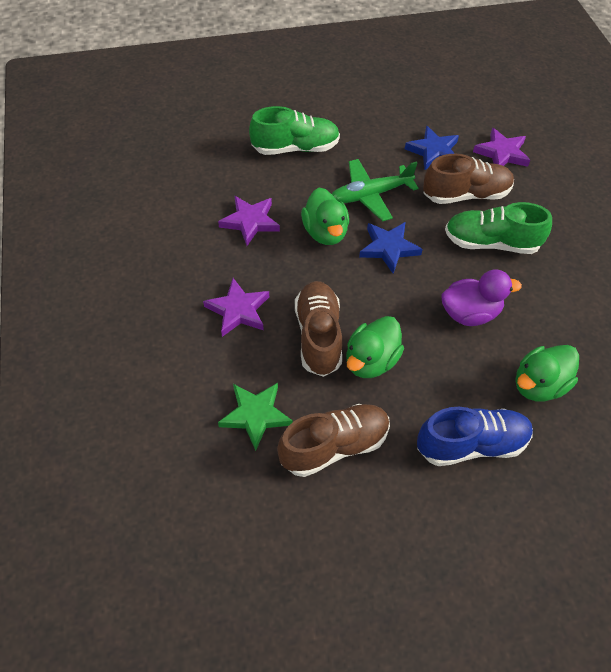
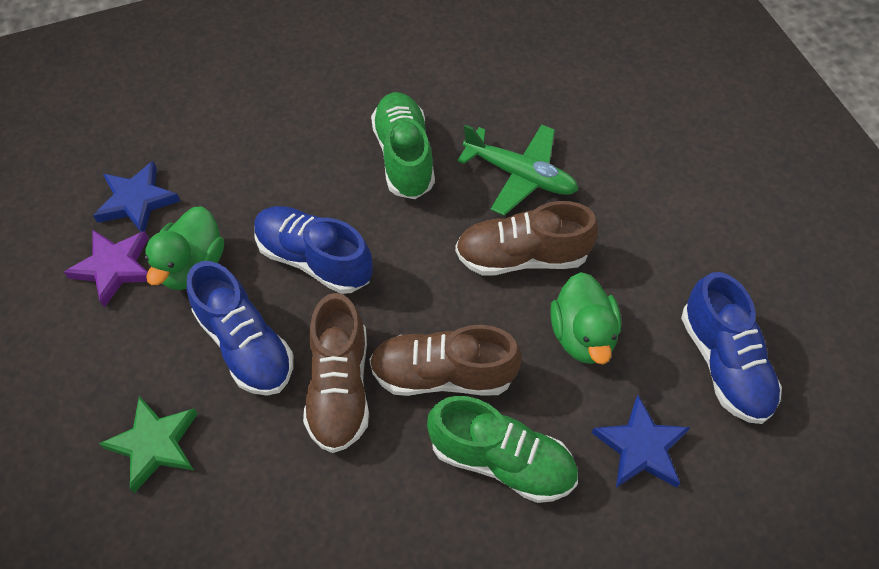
blue shoe: [417,407,533,466] = 1 -> [187,261,293,396] [254,206,373,294] [681,272,782,424] = 3
green duck: [301,188,349,245] [346,316,404,378] [515,345,579,401] = 3 -> [145,206,224,290] [550,272,621,364] = 2
purple duck: [441,269,522,326] = 1 -> none = 0
purple star: [203,278,269,337] [218,196,280,246] [473,128,530,167] = 3 -> [64,229,148,308] = 1

